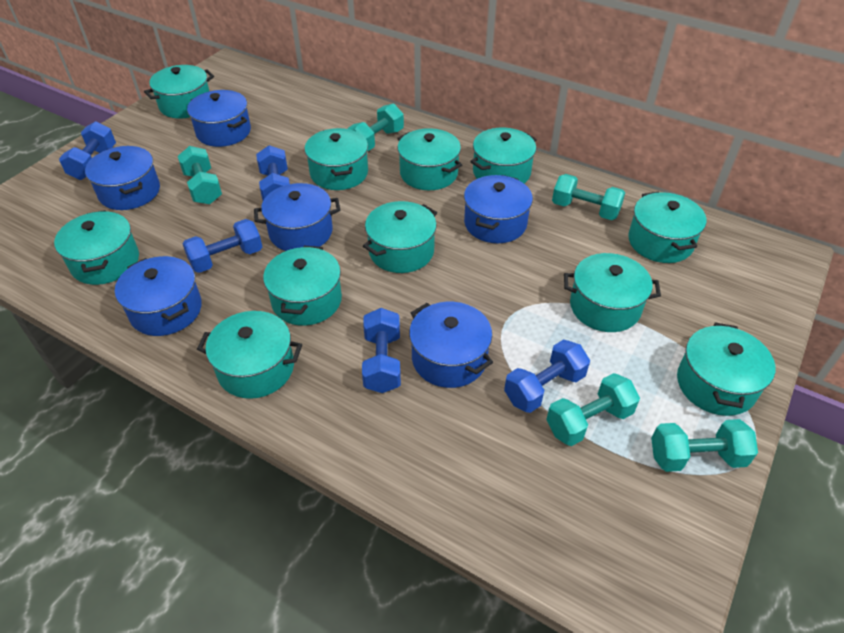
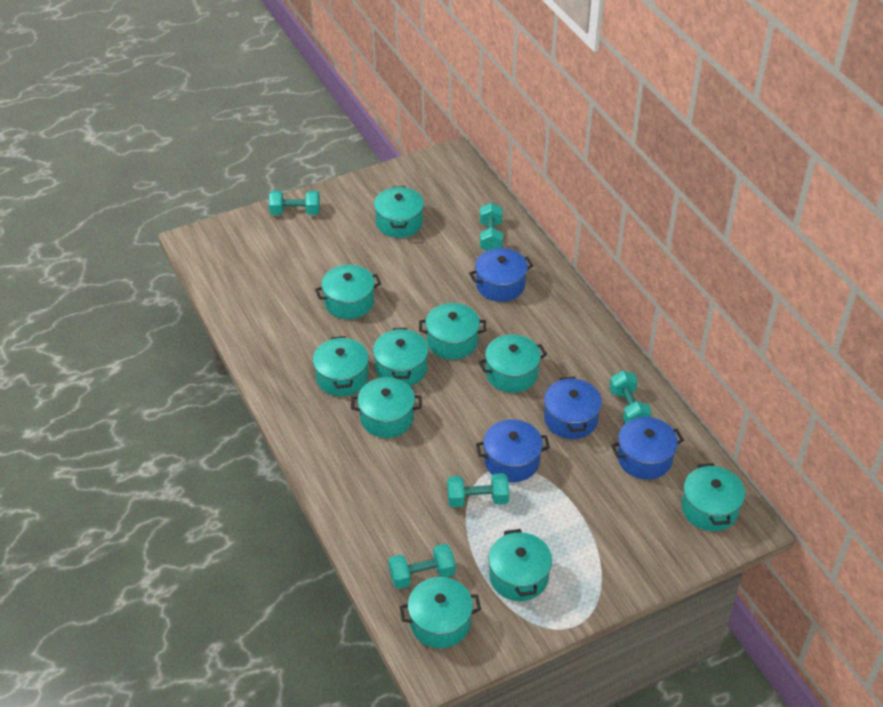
blue dumbbell: [59,121,116,180] [183,219,262,273] [256,145,290,200] [362,308,401,393] [504,340,590,413] = 5 -> none = 0
blue pot: [85,146,160,210] [115,256,202,336] [187,90,251,147] [254,183,340,251] [409,302,493,388] [464,175,533,243] = 6 -> [469,248,533,302] [476,419,550,482] [544,377,602,439] [611,417,684,479] = 4
turquoise pot: [54,210,139,285] [144,65,214,119] [197,311,302,399] [263,245,342,326] [305,128,368,190] [363,201,437,273] [397,128,462,190] [470,128,537,184] [564,253,661,332] [628,192,706,263] [677,322,776,416] = 11 -> [313,336,369,396] [315,265,381,319] [351,377,422,438] [373,328,429,386] [374,186,424,238] [399,577,481,648] [419,303,486,360] [478,334,547,393] [488,529,552,601] [681,463,745,531] = 10

